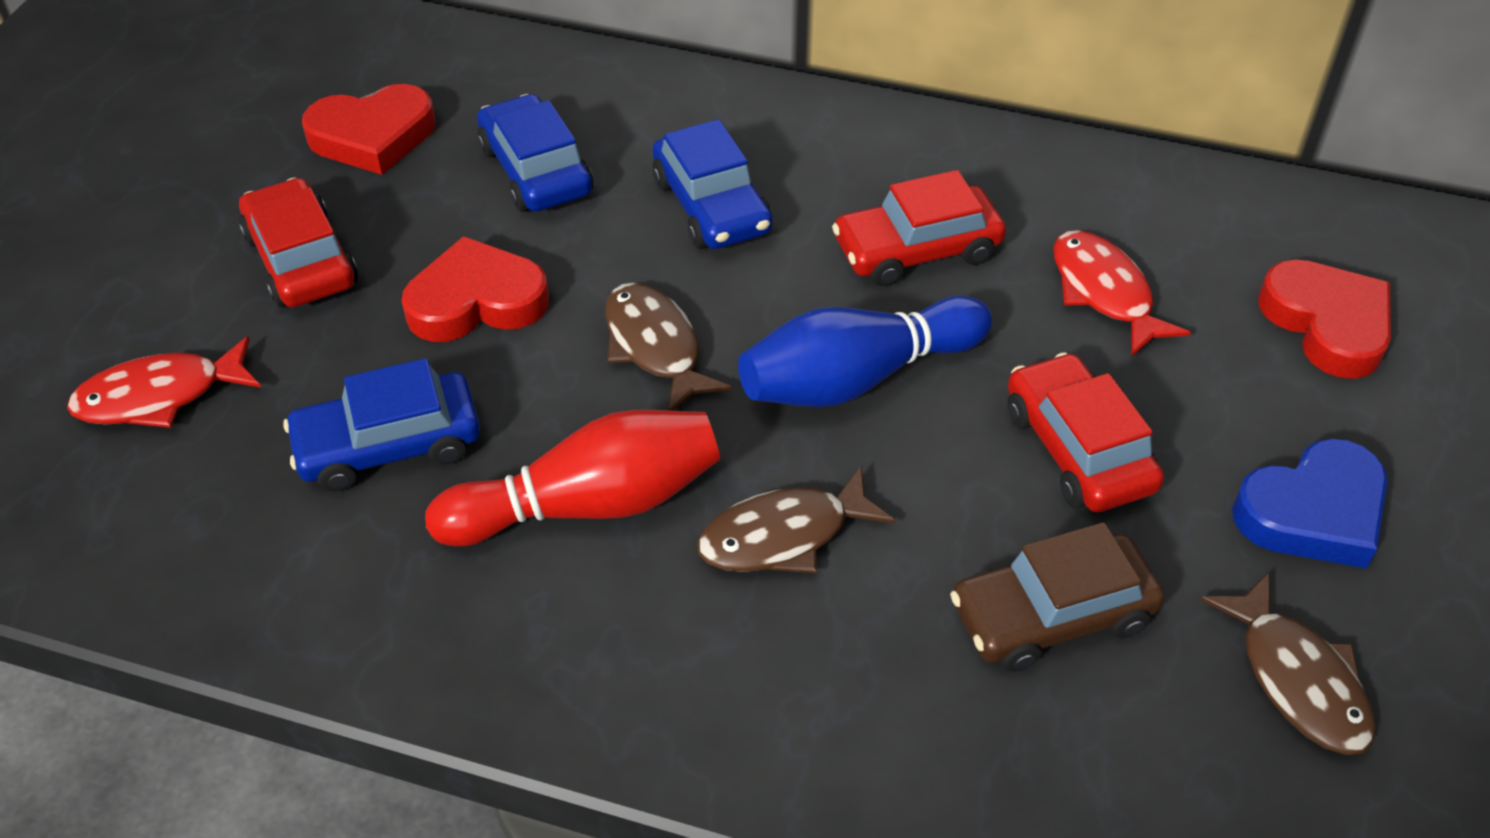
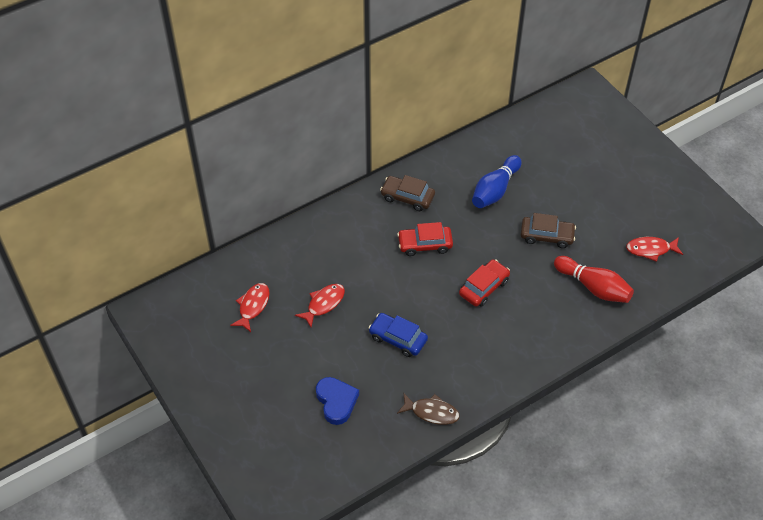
blue car: [283,358,480,492] [477,94,593,212] [652,119,773,249] = 3 -> [369,313,428,357] = 1
brown car: [950,522,1165,672] = 1 -> [380,175,435,211] [521,213,576,248] = 2
brown fish: [605,282,732,411] [697,466,895,573] [1200,573,1376,755] = 3 -> [397,394,460,425] = 1
red car: [239,177,358,307] [832,170,1006,286] [1007,352,1164,512] = 3 -> [397,222,453,256] [459,259,510,307] = 2
red fish: [67,336,261,428] [1053,230,1191,356] = 2 -> [230,283,270,332] [295,284,345,327] [626,237,683,262] = 3
red heart: [302,84,436,175] [402,236,549,342] [1258,260,1391,379] = 3 -> none = 0

